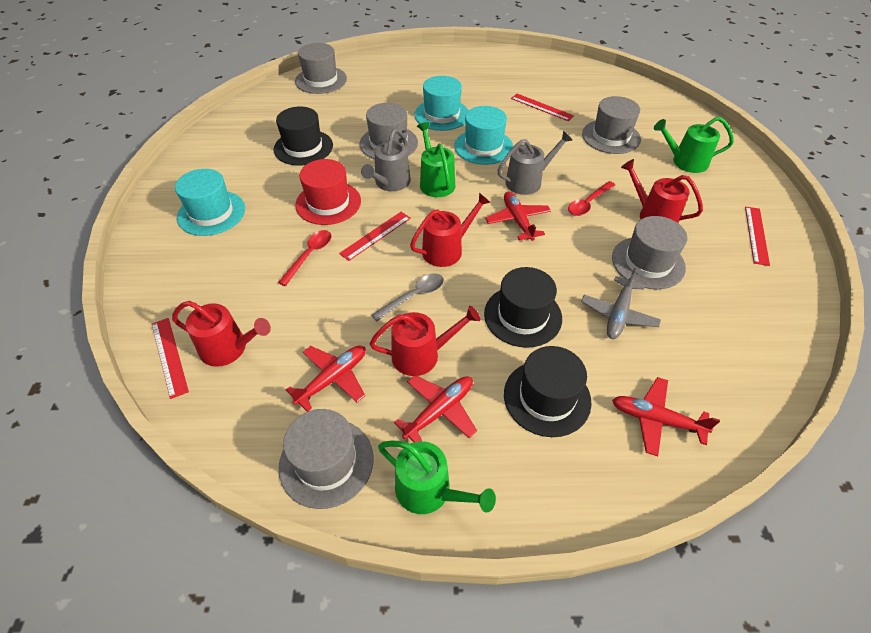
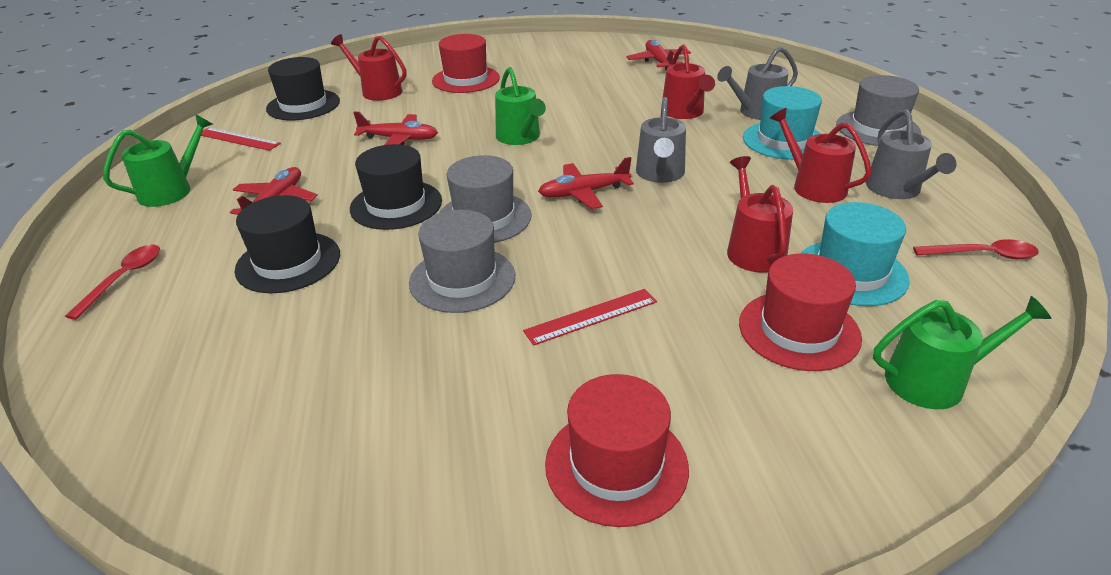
grey hat: [279,409,374,509] [295,43,347,94] [360,103,418,159] [582,96,641,154] [612,216,687,289] = 5 -> [409,210,515,313] [439,155,532,243] [836,75,921,146] = 3
grey plane: [581,268,661,339] = 1 -> none = 0
grey spoon: [372,273,444,321] = 1 -> none = 0
grey watering can: [361,129,411,191] [498,131,572,195] = 2 -> [636,97,686,183] [717,46,798,120] [866,109,956,199] = 3
red hat: [295,159,361,225] = 1 -> [432,34,500,93] [545,374,689,527] [739,253,862,371] = 3
red ruler: [152,318,189,399] [339,212,411,261] [511,94,574,121] [745,207,770,266] = 4 -> [201,127,281,151] [523,289,657,346] = 2
turquoise hat: [175,169,245,236] [414,76,469,131] [454,106,513,165] = 3 -> [743,86,822,160] [800,202,910,306] = 2

